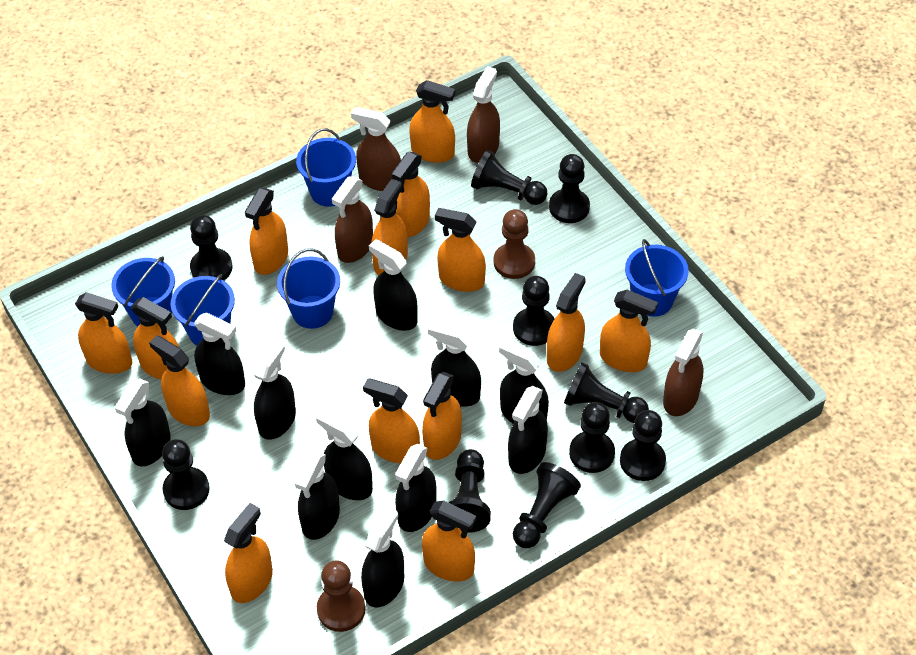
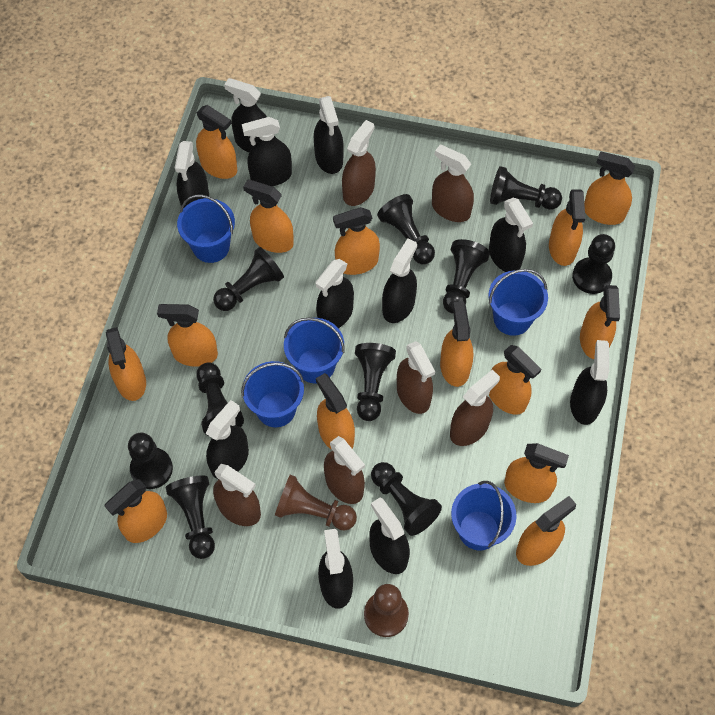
brown spray bottle: [332,176,373,263] [351,107,401,191] [467,66,500,163] [663,329,703,416] = 4 -> [213,464,261,526] [324,436,365,504] [342,120,376,206] [397,341,435,414] [432,145,474,222] [450,369,500,446] = 6

